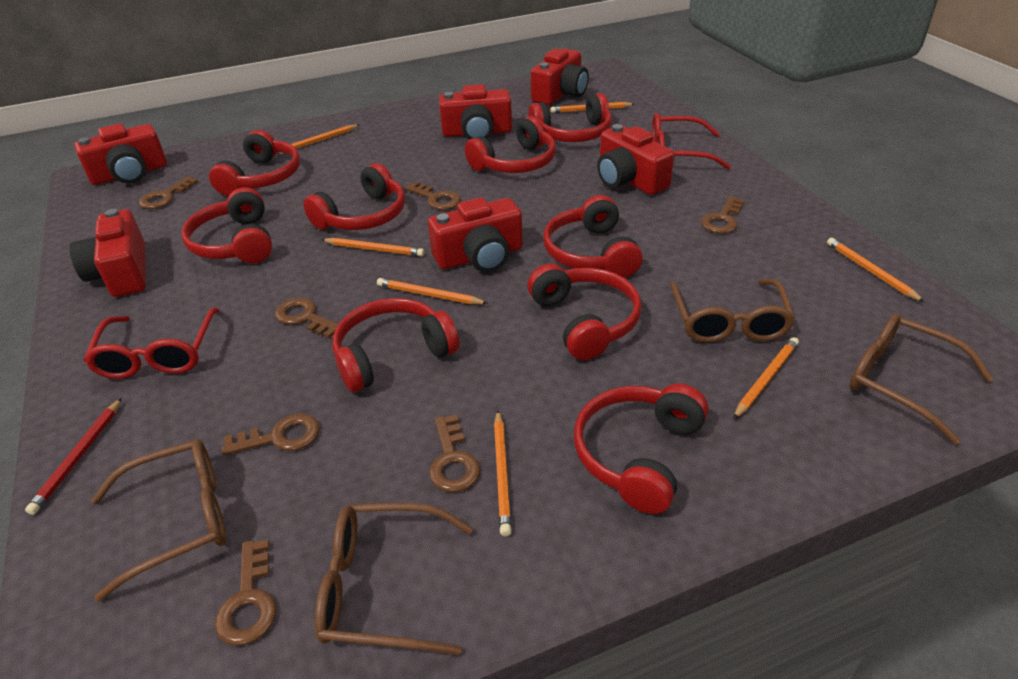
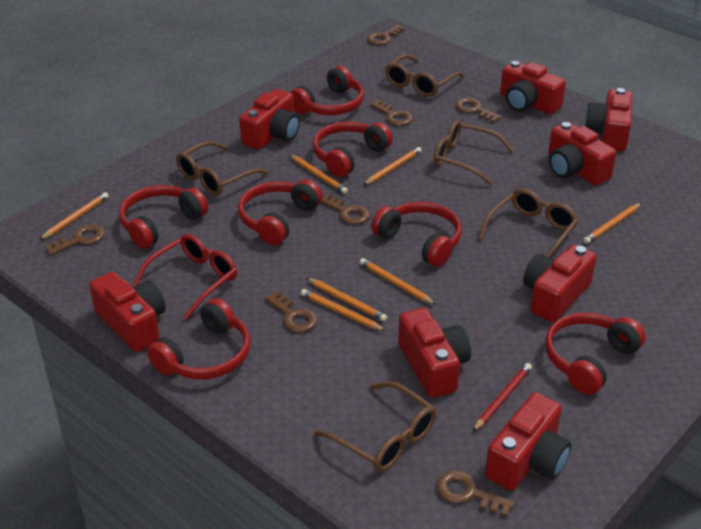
brown glasses: [91,439,226,602] [315,503,473,655] [669,279,795,343] [850,313,994,445] = 4 -> [176,141,269,196] [314,381,436,472] [385,54,465,97] [433,120,514,186] [478,189,579,258] = 5
red camera: [70,209,146,297] [74,123,167,185] [428,197,523,272] [439,84,512,140] [531,49,589,105] [597,124,674,195] = 6 -> [89,272,166,352] [239,89,300,150] [398,308,471,398] [485,392,571,491] [500,61,566,114] [523,244,596,322] [548,122,616,186] [585,88,632,151] = 8
red glasses: [83,308,220,379] [652,113,731,170] = 2 -> [133,234,237,320] = 1
red headphones: [181,187,272,264] [209,130,300,196] [303,163,405,230] [332,298,459,392] [465,116,556,173] [528,93,612,142] [528,264,642,360] [543,195,643,278] [574,384,709,514] = 9 -> [119,185,208,249] [147,298,251,379] [238,179,323,245] [290,66,364,115] [313,122,393,177] [371,202,462,267] [545,312,646,395] = 7

